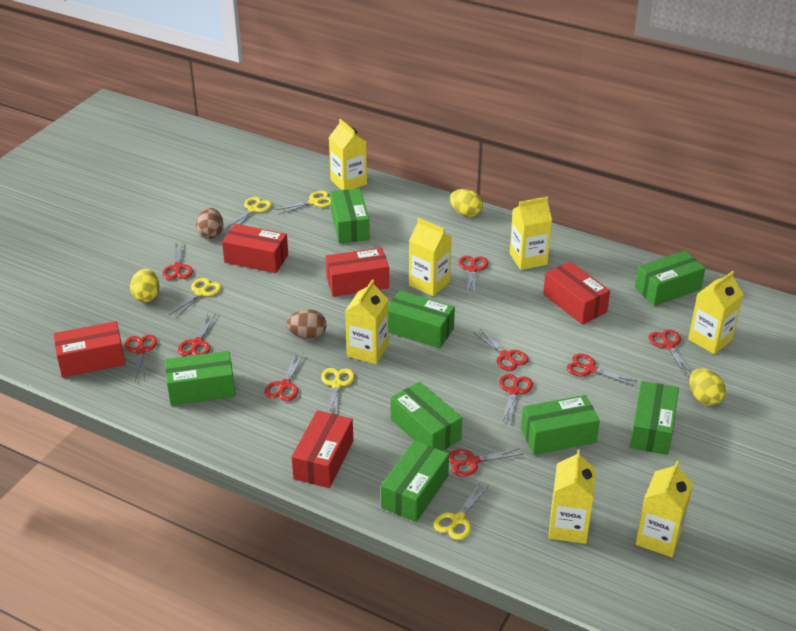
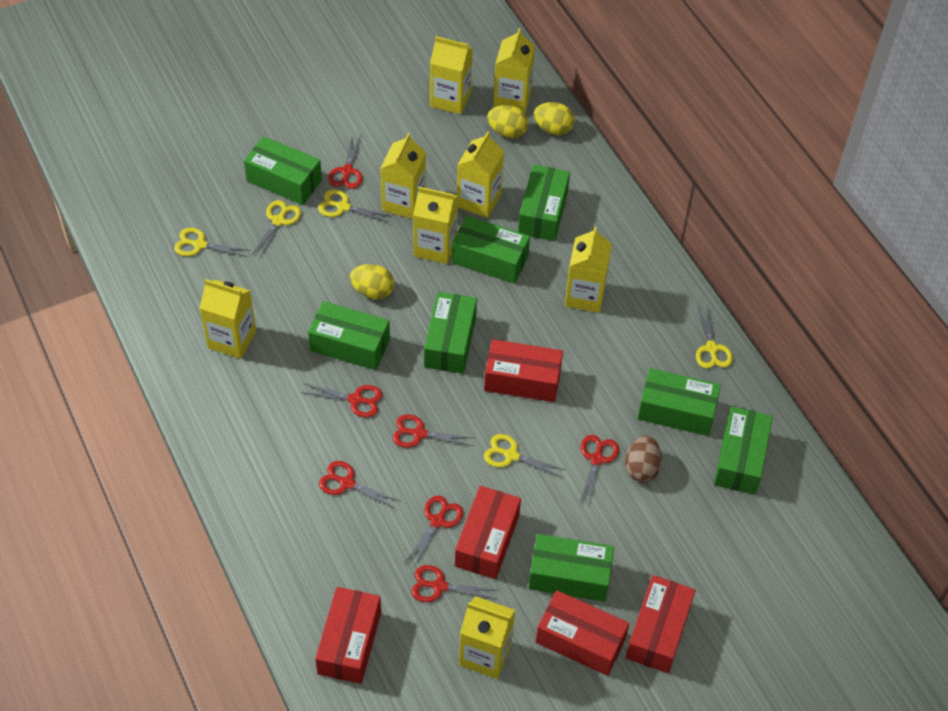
brown egg: [196,208,223,239] [286,309,327,339] = 2 -> [625,435,662,482] = 1
red scissors: [125,335,157,382] [162,240,193,280] [178,313,216,356] [264,353,304,401] [449,448,523,477] [459,256,488,296] [473,329,529,371] [499,374,533,424] [567,354,636,386] [649,329,692,376] = 10 -> [301,384,383,418] [319,461,400,509] [328,133,363,189] [392,414,474,448] [404,495,464,569] [411,565,497,602] [579,435,619,506] = 7
yellow carton: [329,119,367,190] [345,280,389,364] [409,218,452,296] [510,197,552,270] [548,449,596,544] [635,461,693,557] [688,271,743,354] = 7 -> [200,279,256,359] [380,133,426,219] [413,186,458,264] [430,36,473,114] [457,131,504,218] [459,596,515,679] [493,28,535,113] [565,226,612,313] = 8

